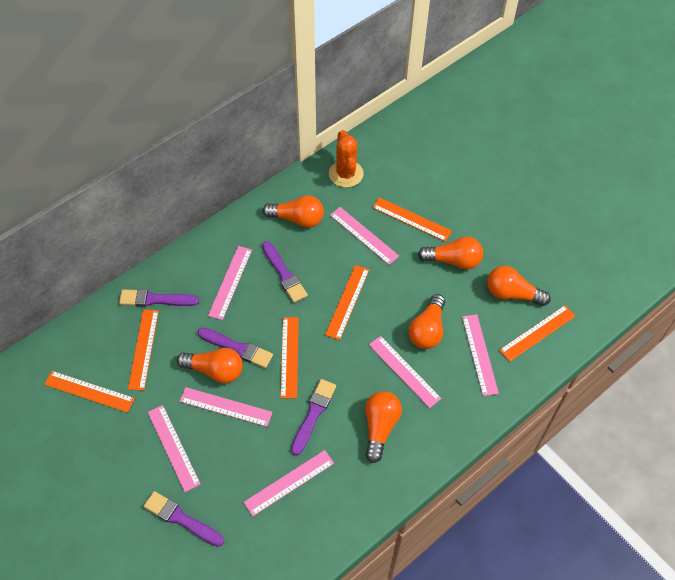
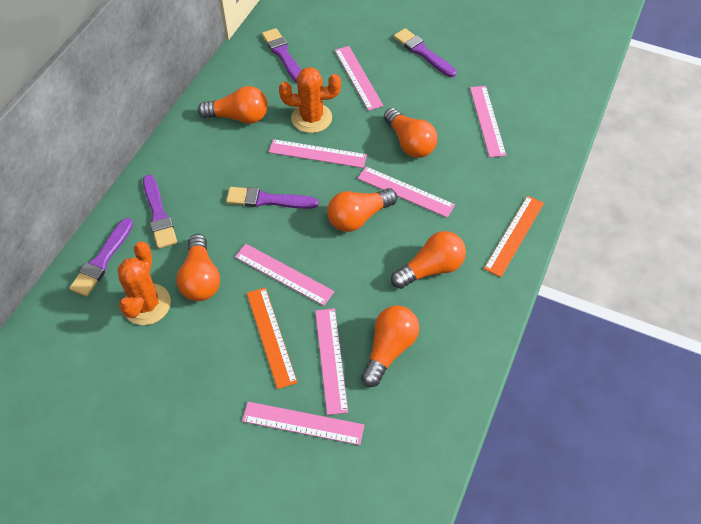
orange cactus: [329,130,364,187] = 1 -> [118,242,171,325] [279,67,341,133] = 2
orange ruler: [44,371,135,413] [128,309,159,391] [280,317,299,398] [325,265,370,340] [372,197,452,242] [499,305,576,362] = 6 -> [247,287,297,389] [484,196,544,277] = 2

